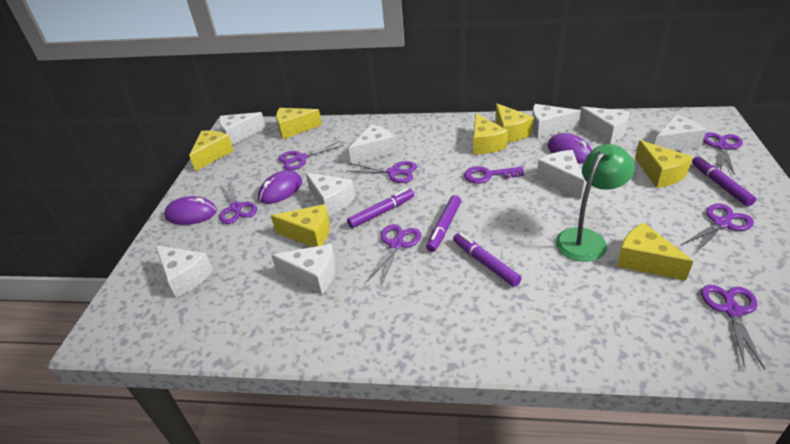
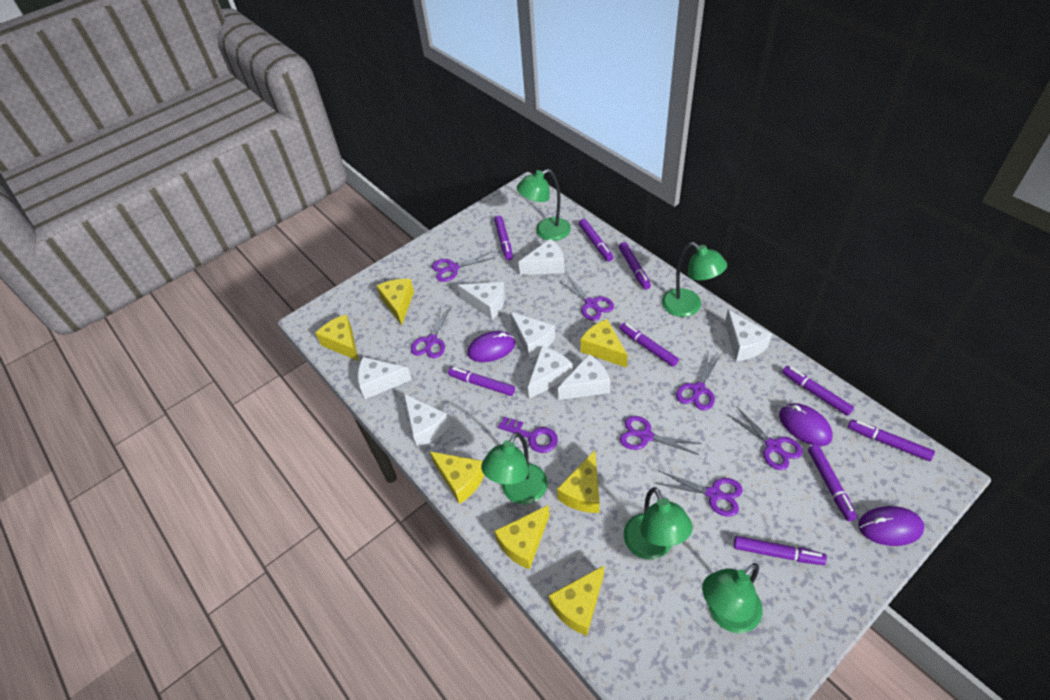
green lamp: [556,144,635,262] = 1 -> [481,432,548,504] [517,169,571,241] [624,487,693,560] [662,242,727,317] [702,563,763,633] = 5
purple marker: [347,188,414,228] [426,195,461,252] [453,233,522,287] [692,156,756,206] = 4 -> [448,367,515,396] [494,215,513,260] [579,219,613,261] [619,242,651,290] [620,323,679,367] [734,536,827,565] [782,366,854,416] [808,445,857,521] [848,419,935,461] = 9
white cheese: [155,245,213,298] [219,112,266,145] [271,244,336,294] [306,173,355,216] [349,124,396,165] [532,104,581,138] [536,150,584,199] [579,106,630,144] [655,114,707,151] = 9 -> [358,357,412,399] [404,394,450,448] [457,282,505,320] [510,312,555,359] [518,239,564,275] [528,346,573,399] [558,354,610,400] [725,310,772,361] = 8

